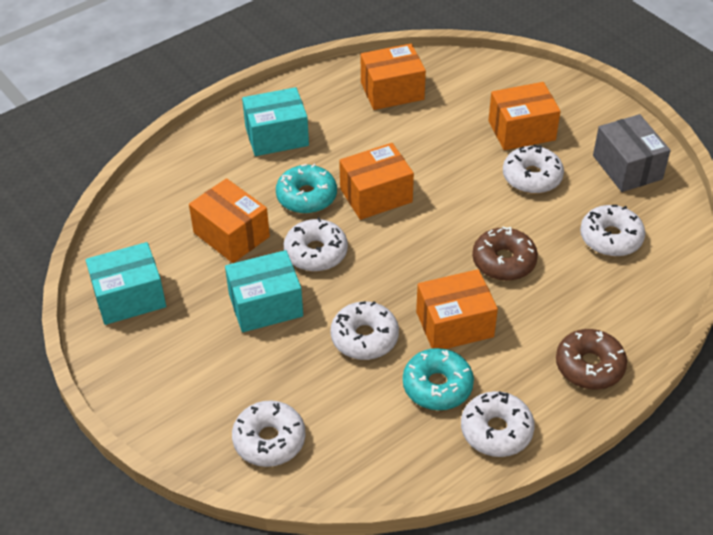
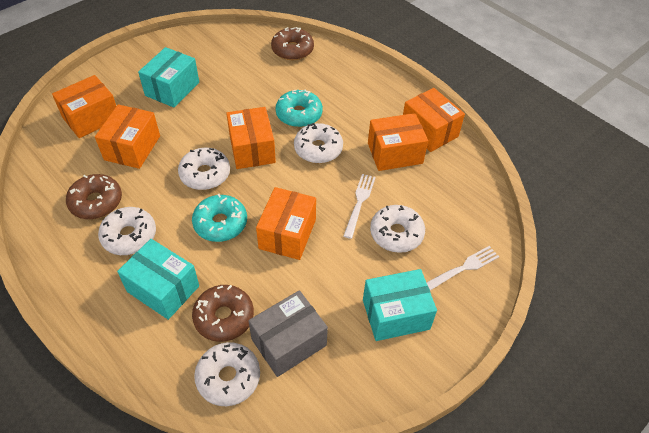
brown donut: [472,226,538,281] [556,329,627,389] = 2 -> [66,174,122,219] [192,285,254,342] [271,27,314,60] = 3
orange box: [189,178,270,263] [339,143,414,220] [361,44,426,110] [416,269,498,349] [488,82,561,150] = 5 -> [52,75,116,138] [95,104,160,169] [226,107,276,169] [256,187,316,260] [368,113,428,171] [403,88,465,152] = 6
white donut: [232,400,305,467] [284,217,348,272] [330,301,399,360] [461,391,535,457] [503,144,564,194] [580,205,645,257] = 6 -> [98,207,156,255] [178,148,230,190] [194,342,260,406] [294,123,343,163] [370,205,425,253] = 5
white fork: none = 0 -> [344,174,376,239] [426,246,499,290] = 2

